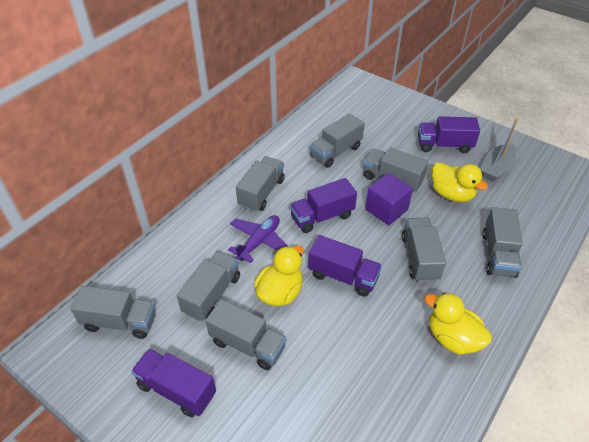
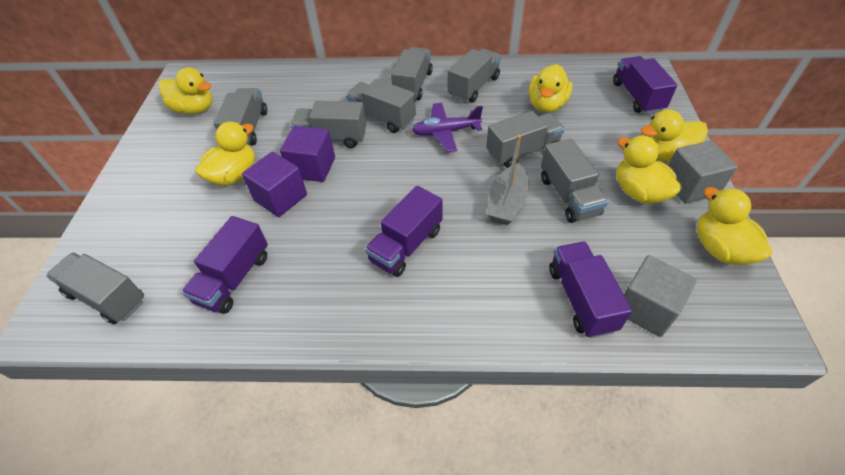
grey cube: none = 0 -> [624,255,697,337] [668,141,738,204] = 2
purple cube: [365,173,413,225] = 1 -> [242,152,307,217] [280,126,335,182] = 2
yellow duck: [254,245,304,306] [424,292,492,355] [432,162,488,202] = 3 -> [159,67,212,114] [195,121,255,186] [529,64,573,112] [616,135,682,204] [641,110,708,162] [697,187,772,265] = 6

